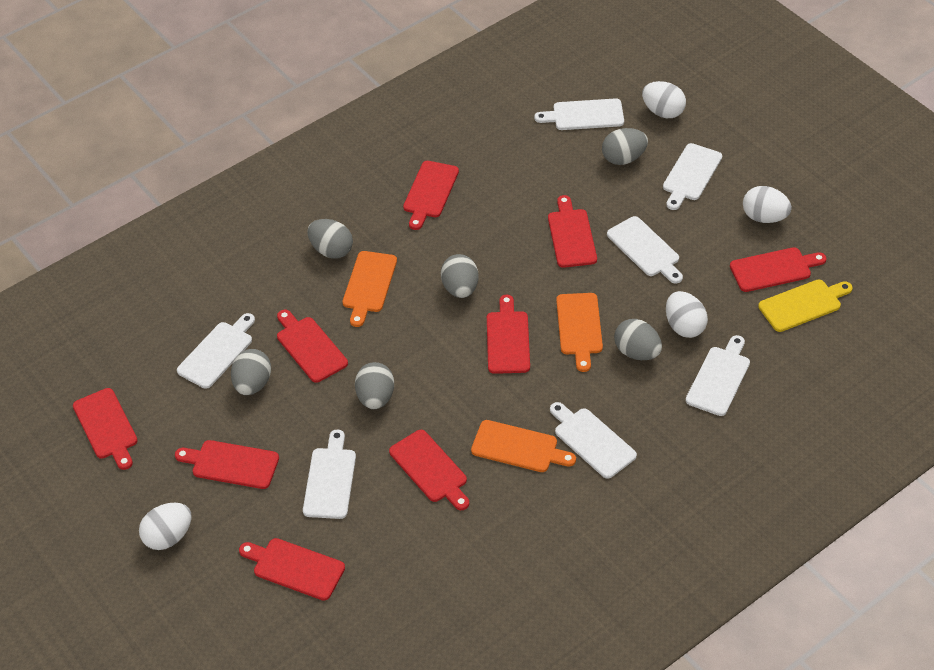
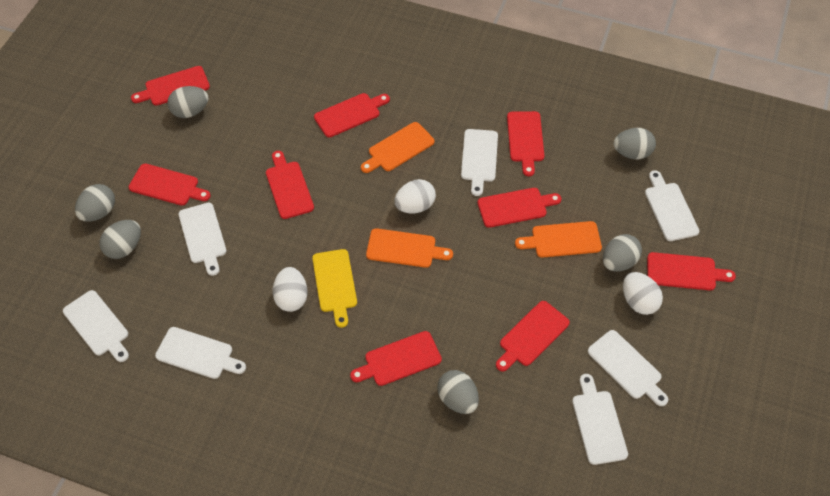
white egg: [139,503,192,550] [642,81,686,118] [666,291,708,338] [743,186,792,223] = 4 -> [273,267,308,312] [394,179,436,213] [623,272,663,315] = 3

